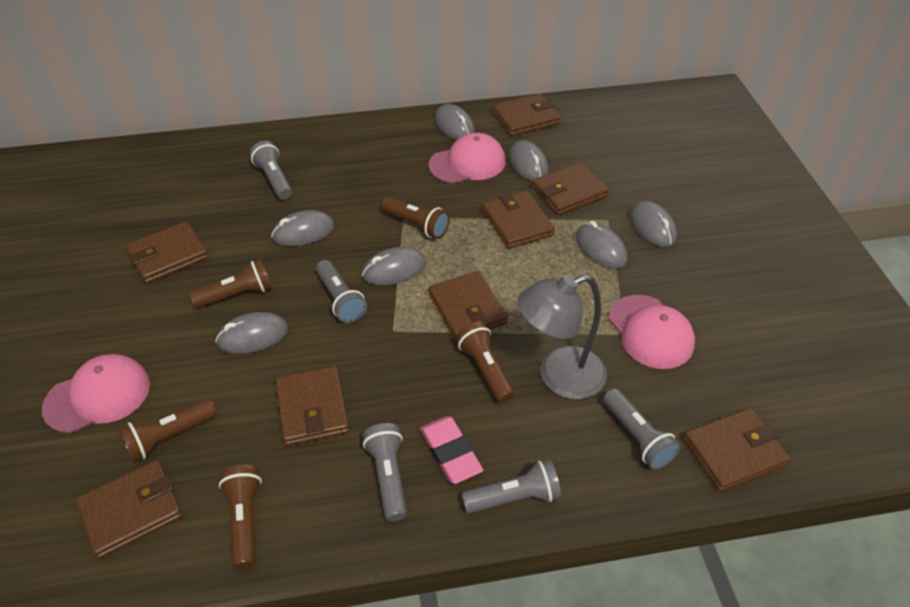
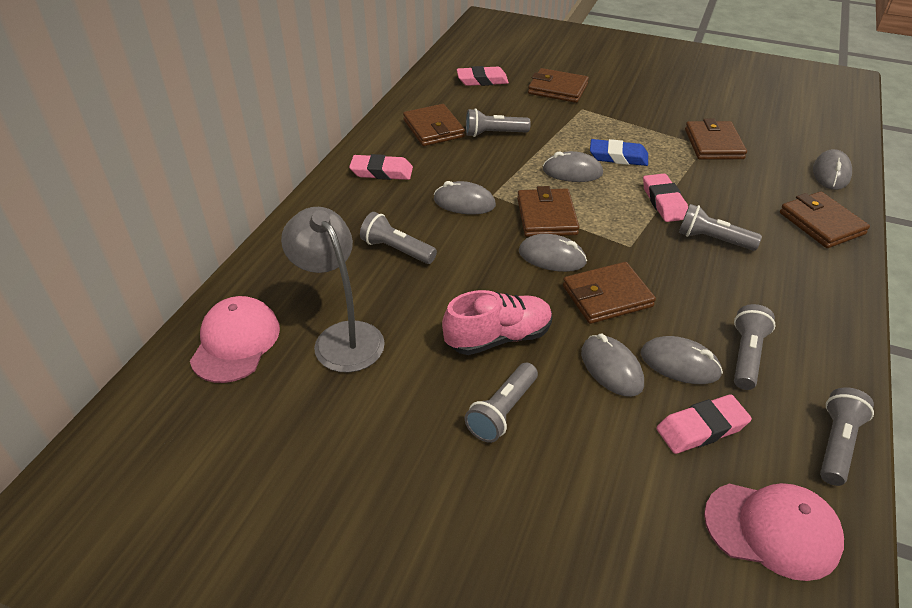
blue eraser: none = 0 -> [590,139,648,166] = 1
brown flashlight: [119,399,217,462] [189,259,272,309] [219,465,262,569] [381,197,450,239] [456,322,515,403] = 5 -> none = 0
brown wallet: [76,460,183,559] [126,222,208,284] [275,366,349,446] [429,271,508,340] [482,191,555,249] [492,94,560,136] [532,162,609,215] [683,408,790,491] = 8 -> [403,104,465,146] [517,186,579,237] [528,68,589,103] [563,262,656,324] [685,119,747,159] [780,191,870,248] = 6
grey flashlight: [250,141,292,200] [316,260,367,323] [363,423,407,522] [462,459,561,514] [603,388,681,470] = 5 -> [360,212,437,264] [465,363,538,443] [466,108,531,137] [679,204,762,251] [734,304,775,390] [820,387,874,486] = 6
grey mouse: [215,312,288,354] [271,210,335,246] [362,247,426,285] [435,104,475,140] [509,140,548,181] [576,221,627,269] [630,201,677,247] = 7 -> [434,181,496,214] [519,234,587,272] [543,151,603,182] [581,334,644,397] [641,336,723,384] [813,149,852,190] = 6
pink cap: [42,354,150,433] [429,133,506,184] [609,295,695,369] = 3 -> [190,296,280,383] [704,483,844,581] = 2
pink eraser: [420,416,483,484] = 1 -> [349,154,413,180] [457,66,509,86] [643,173,688,222] [656,394,752,454] = 4
pink shoe: none = 0 -> [442,290,552,355] = 1

